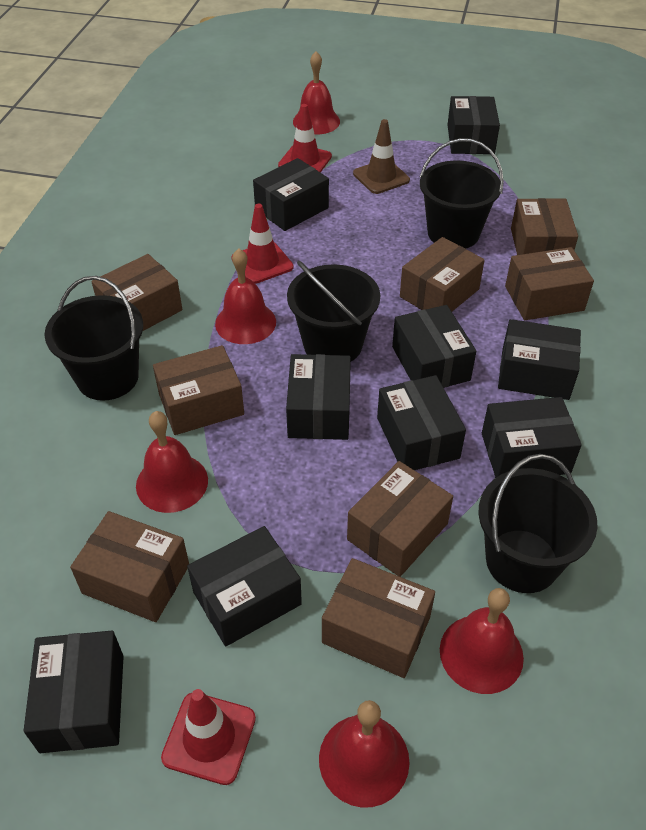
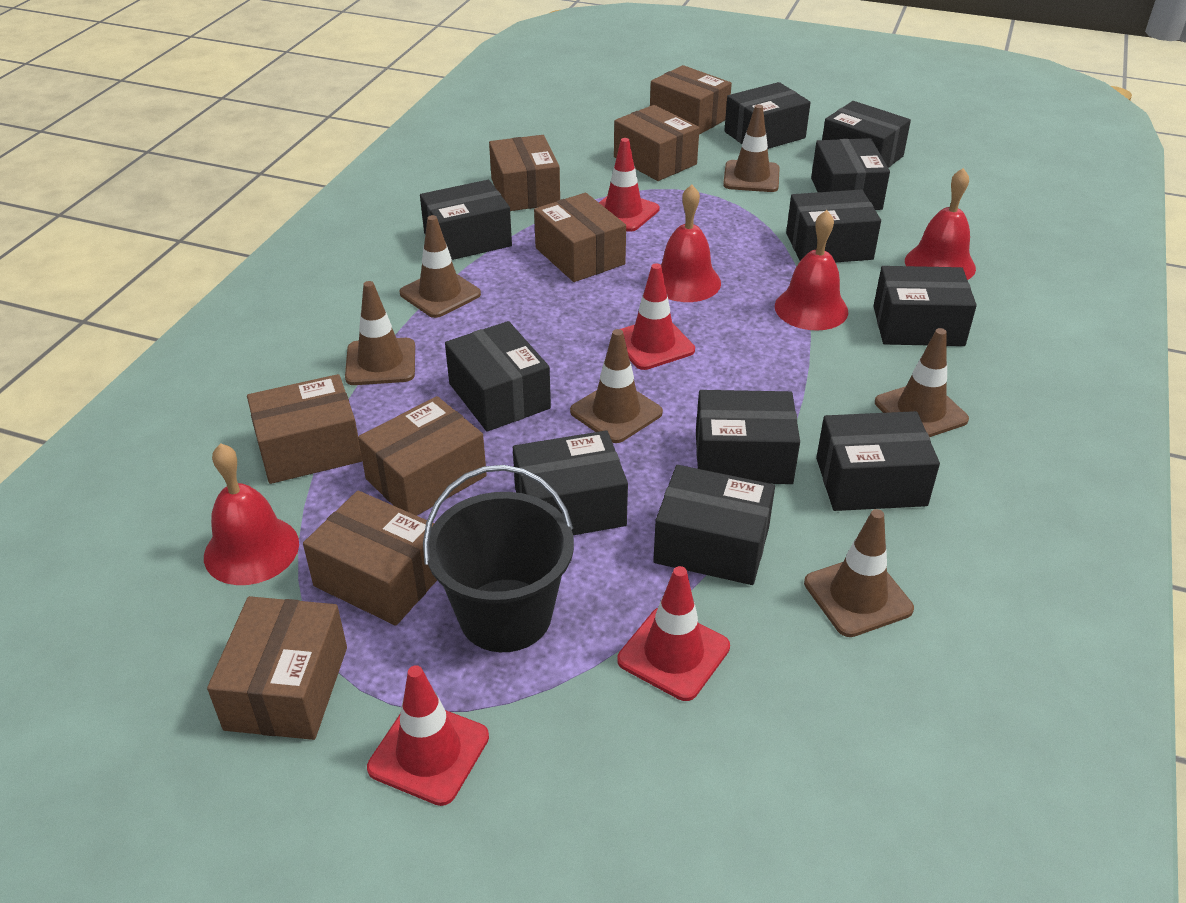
black box: [24,631,124,753] [187,526,302,646] [253,158,329,231] [286,354,351,440] [377,375,466,470] [392,305,476,388] [448,96,500,154] [482,397,582,478] [498,319,581,400] = 9 -> [420,180,512,260] [445,321,551,431] [513,430,628,535] [653,465,775,585] [696,390,800,484] [724,82,811,149] [786,190,881,263] [811,138,890,210] [816,411,940,511] [822,101,911,168] [873,266,977,346] = 11
black bucket: [45,276,143,401] [287,261,380,361] [420,138,504,248] [479,454,598,593] = 4 -> [423,465,574,652] = 1
brown traffic cone: [353,119,410,194] = 1 -> [345,281,415,385] [399,215,481,318] [570,329,663,443] [723,105,780,192] [804,509,914,637] [875,328,969,437] = 6
red bell: [136,411,208,513] [215,249,276,344] [293,51,340,135] [319,700,410,808] [440,588,524,694] = 5 -> [204,443,299,585] [661,185,721,302] [775,210,848,331] [905,168,976,280] = 4
red traffic cone: [161,689,256,785] [231,204,294,284] [278,104,332,173] = 3 -> [367,665,489,806] [599,138,660,232] [617,566,730,701] [620,263,695,370] = 4

